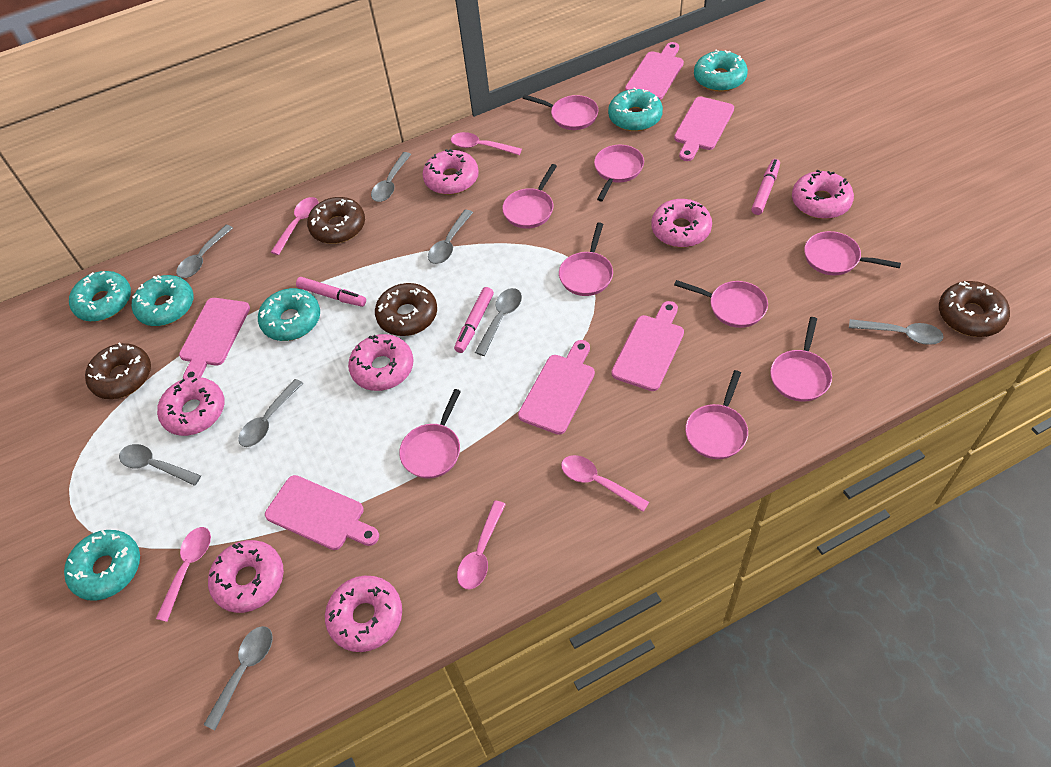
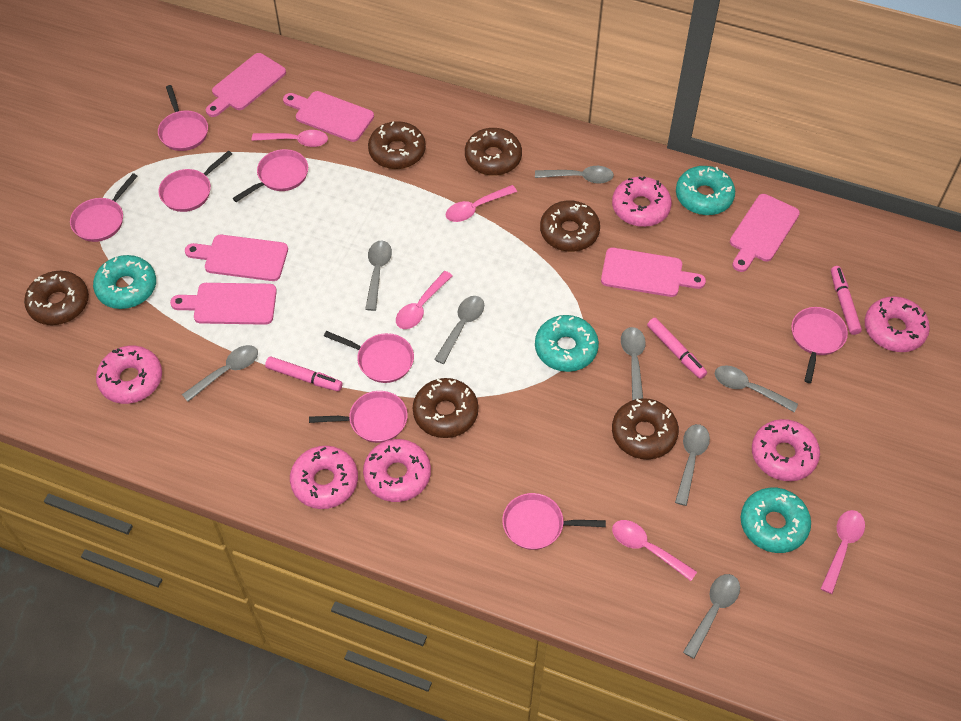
brown donut: [85,342,151,399] [307,197,365,244] [375,283,437,336] [939,281,1010,337] = 4 -> [24,271,89,325] [368,121,426,169] [413,378,478,438] [465,128,522,176] [540,201,600,252] [612,398,679,459] = 6
pink donut: [157,377,224,436] [208,540,284,613] [325,576,402,652] [348,334,413,391] [423,149,479,195] [651,199,712,247] [792,170,854,219] = 7 -> [96,346,162,404] [290,446,358,509] [363,439,431,502] [612,176,672,227] [752,419,820,481] [865,296,930,352] = 6
pink pan: [399,389,461,479] [502,164,557,229] [523,94,599,130] [559,222,613,296] [594,145,644,201] [674,280,768,328] [685,370,748,459] [770,317,832,402] [804,231,901,275] = 9 -> [70,173,138,242] [158,85,208,151] [158,151,232,212] [233,149,308,202] [309,391,408,443] [324,331,414,383] [502,493,606,550] [791,307,848,383] = 8
turquoise donut: [64,530,140,601] [69,271,131,322] [132,275,194,326] [258,288,320,341] [608,88,663,131] [694,50,748,92] = 6 -> [93,255,156,309] [535,315,599,372] [676,166,735,215] [741,488,811,553] = 4

